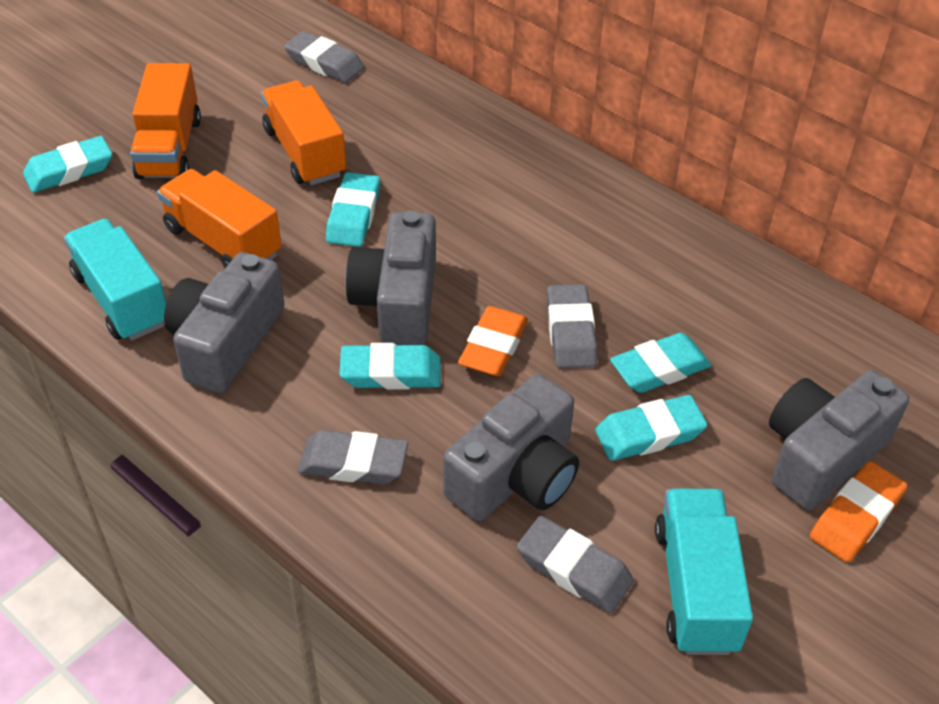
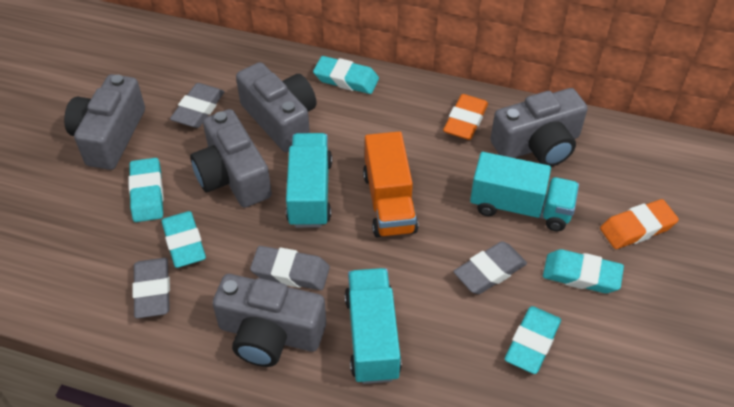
grey camera: [164,252,285,393] [345,211,436,345] [443,374,579,521] [769,370,909,510] = 4 -> [64,74,145,170] [190,109,272,208] [212,274,326,367] [236,62,316,152] [490,88,588,167] = 5
orange truck: [130,63,201,179] [157,169,282,268] [261,81,346,185] = 3 -> [363,131,418,237] = 1
turquoise truck: [64,219,166,341] [655,489,753,655] = 2 -> [286,133,332,228] [345,268,402,384] [470,152,579,231] = 3

